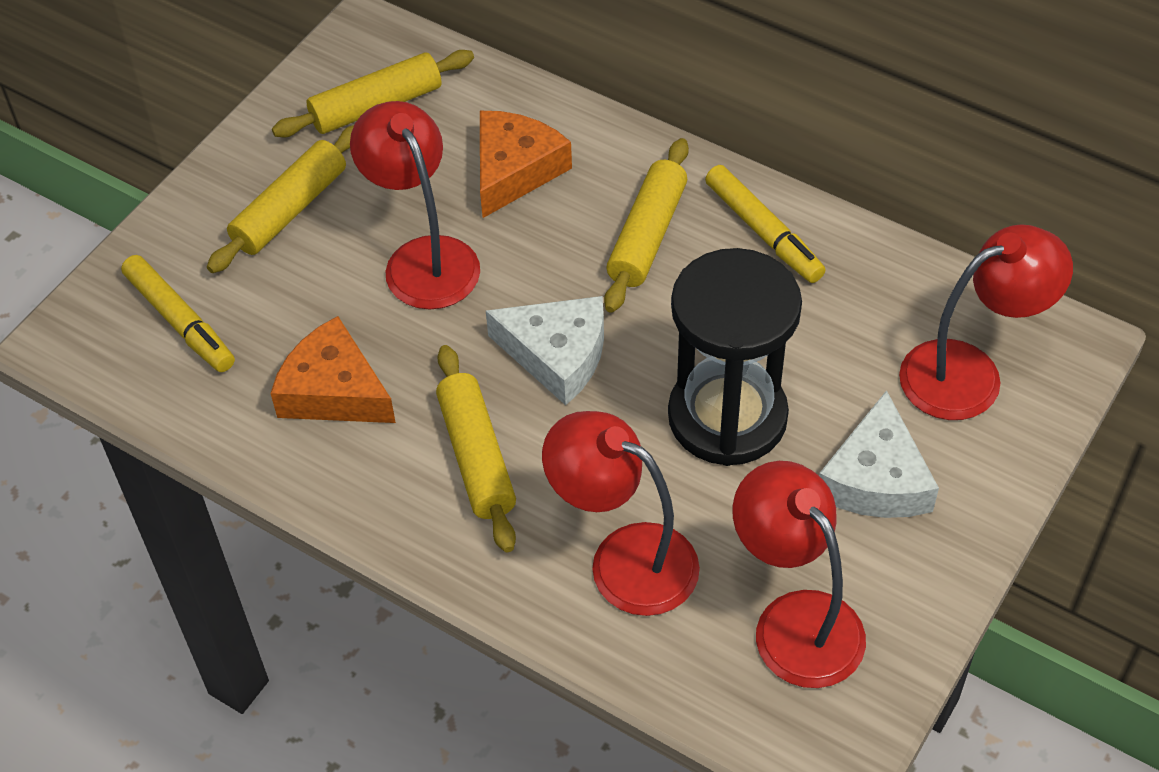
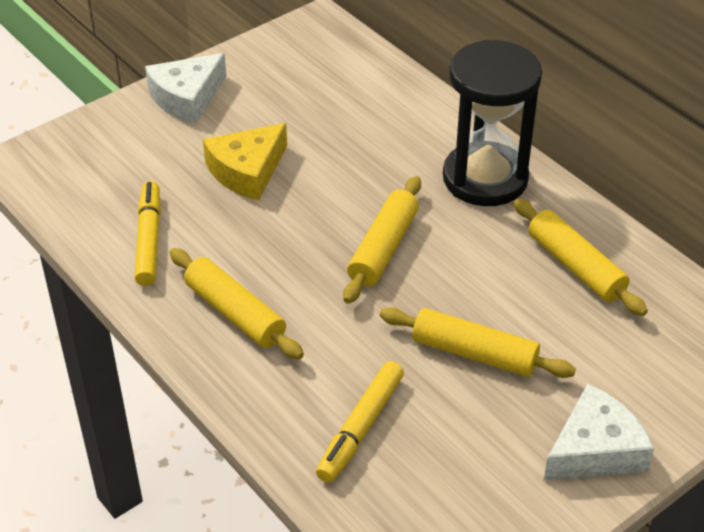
orange cheese: [271,316,396,423] [480,111,572,218] = 2 -> none = 0
red lamp: [350,101,480,310] [542,411,700,616] [733,461,866,688] [899,224,1073,420] = 4 -> none = 0
yellow cheese: none = 0 -> [203,123,287,201] = 1

